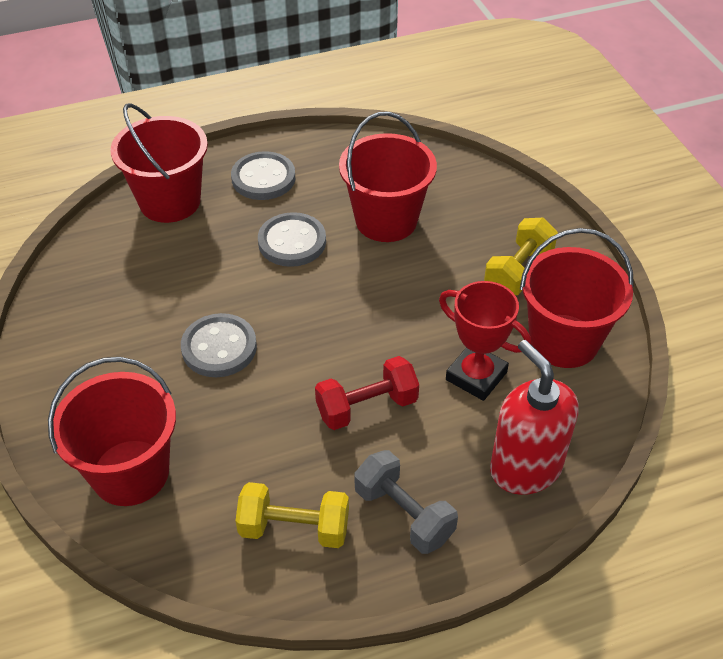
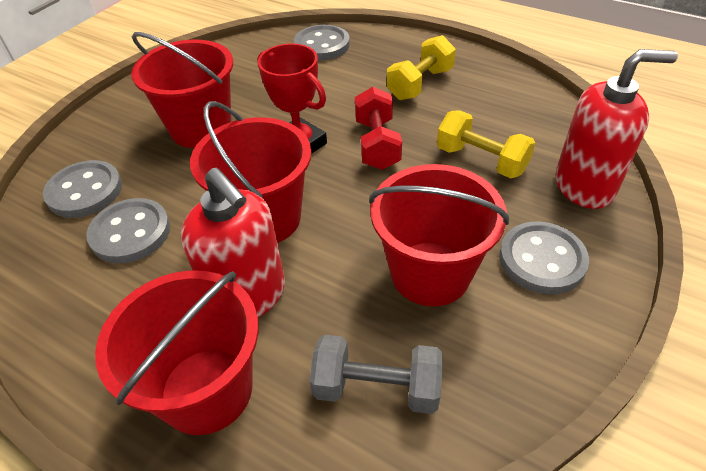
grey button: [181,313,257,377] [231,151,295,200] [258,212,326,267] = 3 -> [43,160,122,218] [86,198,170,264] [294,25,350,60] [499,222,589,294] = 4
red soap dispenser: [490,340,579,495] = 1 -> [181,168,285,317] [555,49,678,209] = 2

